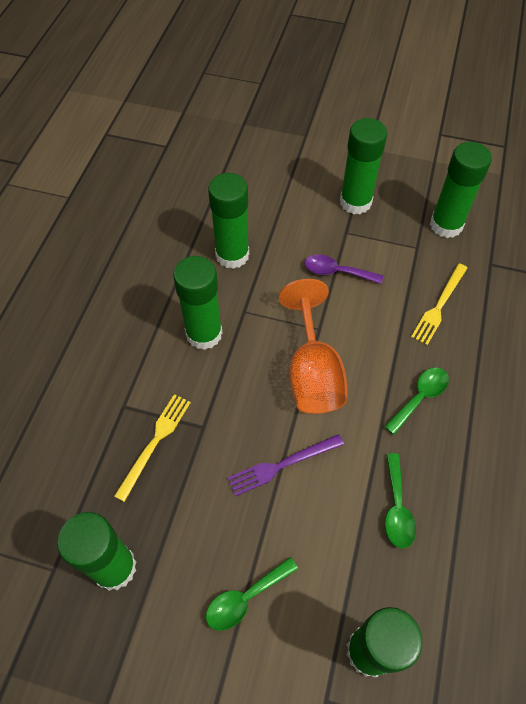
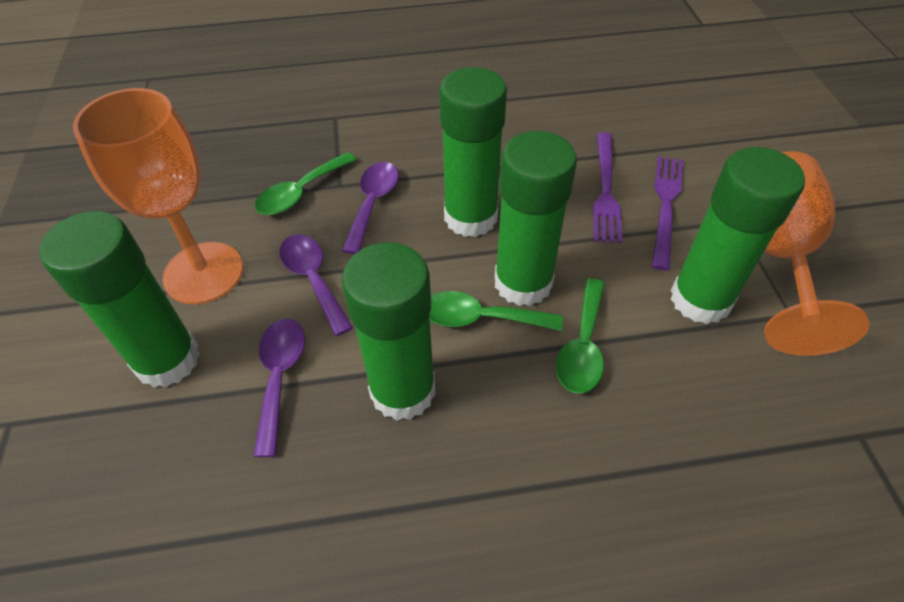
green glue stick: [57,512,136,591] [173,256,223,350] [208,173,249,269] [340,118,387,214] [347,607,422,677] [430,142,492,238] = 6 -> [39,211,200,388] [342,242,436,421] [439,67,507,237] [494,131,577,306] [671,147,805,324] = 5
orange goblet: [279,279,348,414] = 1 -> [73,88,243,304] [764,151,869,356] = 2
purple fork: [228,434,344,496] = 1 -> [593,132,622,244] [652,156,683,271] = 2
purple spoon: [305,254,383,284] = 1 -> [253,319,305,457] [279,234,353,336] [342,162,399,254] = 3
yellow fork: [114,394,191,502] [411,263,467,345] = 2 -> none = 0

